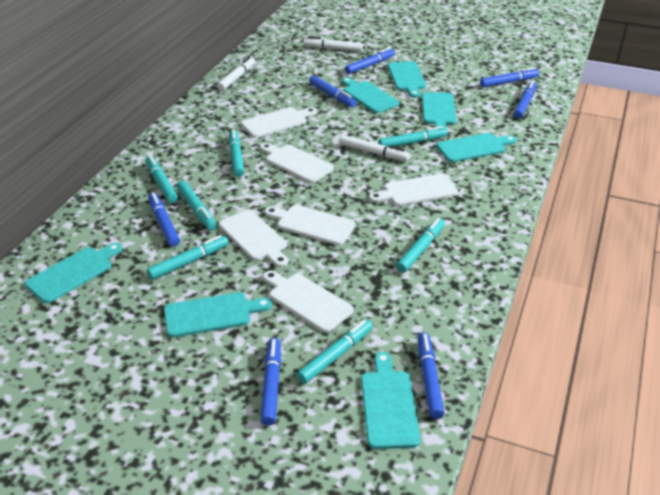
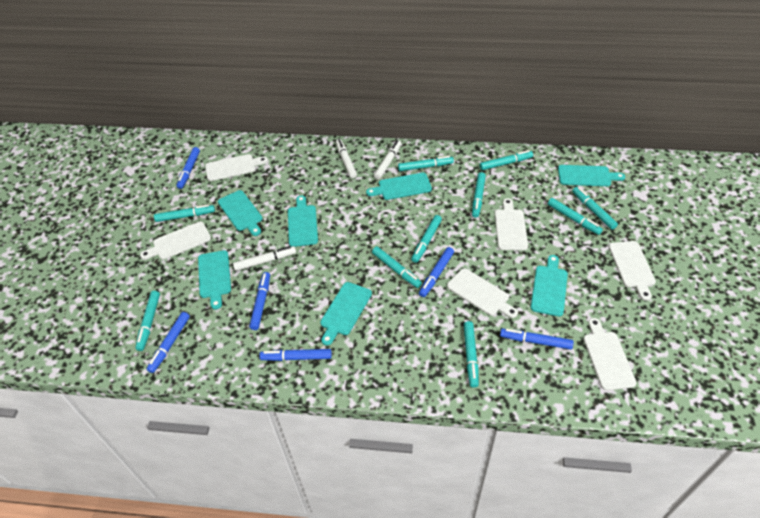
blue marker: [148,193,180,247] [260,338,281,425] [309,75,356,107] [345,47,395,74] [418,332,445,419] [480,67,540,87] [514,81,537,119] = 7 -> [147,312,190,373] [176,147,200,189] [249,272,270,330] [259,349,332,361] [419,247,454,297] [500,329,574,350] = 6
turquoise marker: [145,156,178,203] [147,235,229,280] [177,181,216,230] [229,130,244,177] [297,320,373,384] [379,126,448,147] [396,218,445,273] = 7 -> [135,291,160,351] [154,204,215,222] [372,246,422,288] [398,156,454,171] [411,215,442,263] [464,321,479,388] [472,172,486,218] [480,150,533,170] [548,198,603,235] [572,187,618,230] = 10

